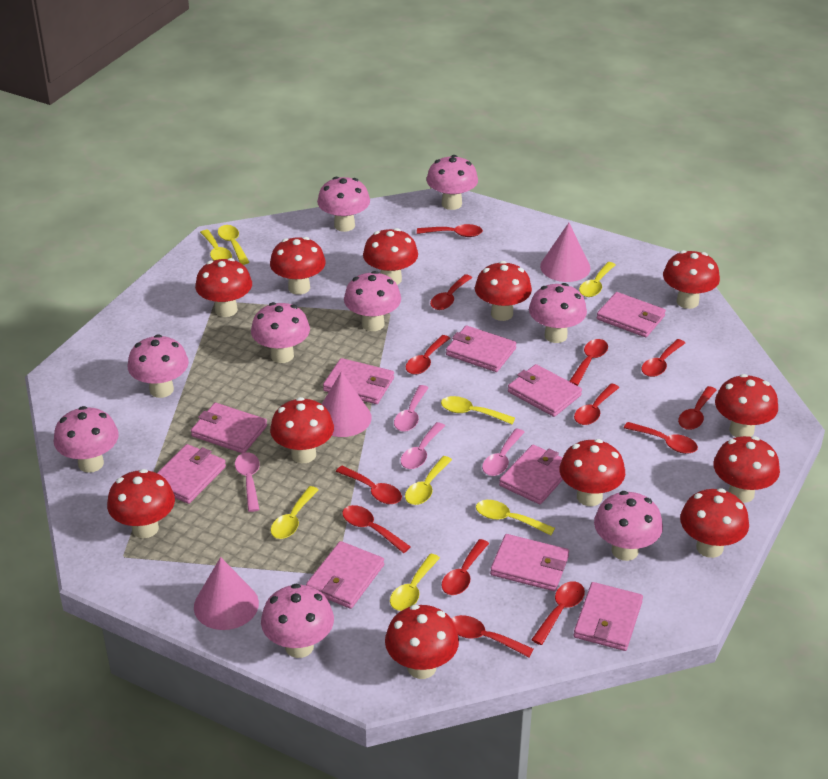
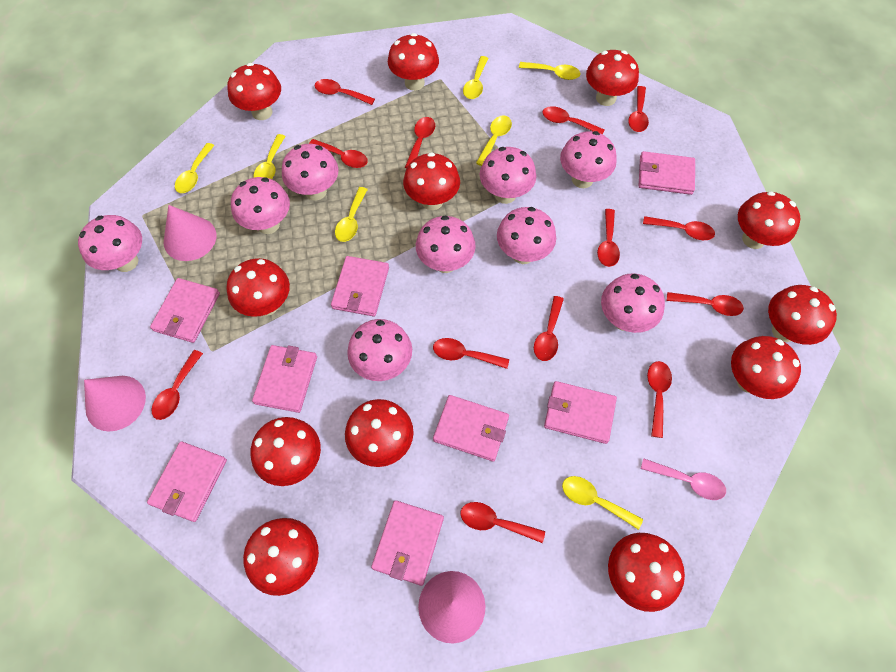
pink spoon: [235,452,260,512] [394,385,429,432] [401,422,445,469] [482,429,525,476] = 4 -> [641,458,726,500] = 1
pink wallet: [157,444,226,504] [191,403,267,453] [306,541,384,609] [323,358,394,404] [446,325,516,372] [490,534,569,591] [499,444,563,504] [508,364,582,417] [574,582,643,651] [596,292,666,337] = 10 -> [147,442,227,522] [150,278,220,343] [252,345,317,413] [331,256,389,317] [371,500,444,586] [433,395,509,462] [544,381,617,444] [639,151,695,195] = 8
yellow spoon: [200,230,232,260] [218,225,249,265] [270,486,319,539] [390,554,440,611] [405,456,452,505] [441,396,515,424] [476,500,555,535] [579,262,616,297] = 8 -> [175,143,215,193] [254,134,285,179] [335,187,368,242] [463,56,489,99] [476,115,512,166] [519,62,580,80] [562,476,643,530] = 7

